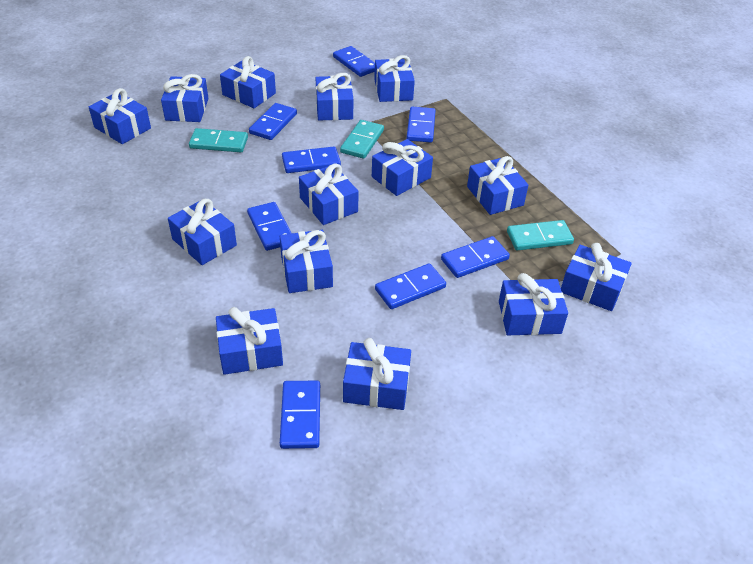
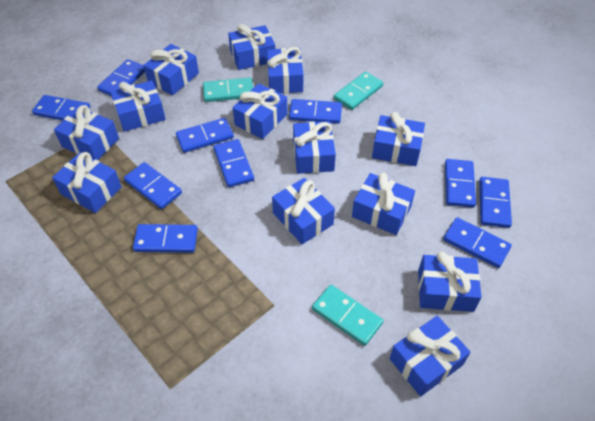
blue domino: [247,202,292,251] [249,103,297,140] [280,381,320,449] [282,147,341,173] [333,46,375,77] [375,263,446,309] [407,106,436,143] [441,236,510,278] = 8 -> [32,95,90,121] [97,59,145,96] [124,162,182,209] [133,224,198,253] [176,118,234,153] [214,139,254,187] [289,99,342,124] [443,217,512,268] [445,159,476,208] [479,177,512,228] = 10
blue gift: [89,88,151,144] [161,74,208,122] [168,199,237,265] [216,307,283,375] [220,56,276,108] [280,230,333,293] [299,163,359,225] [316,73,353,121] [343,338,411,410] [372,139,433,196] [374,55,415,102] [467,156,528,215] [499,273,568,335] [561,243,632,311] = 14 -> [52,152,122,213] [54,105,119,160] [110,80,166,132] [143,44,199,95] [228,24,275,70] [233,83,288,139] [267,47,303,93] [272,178,335,244] [293,121,336,174] [352,173,415,235] [372,112,425,166] [390,316,471,396] [418,251,482,312] = 13

